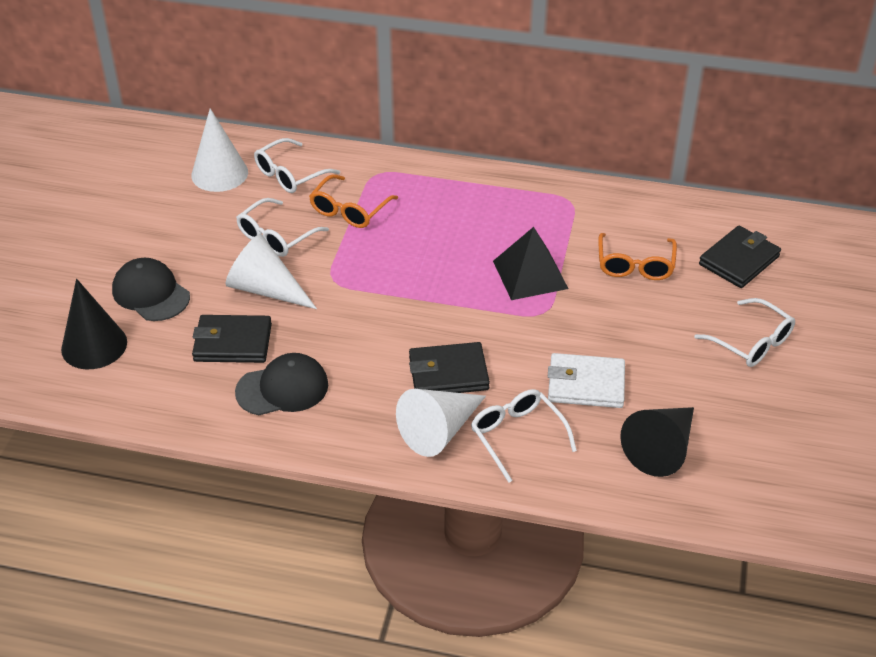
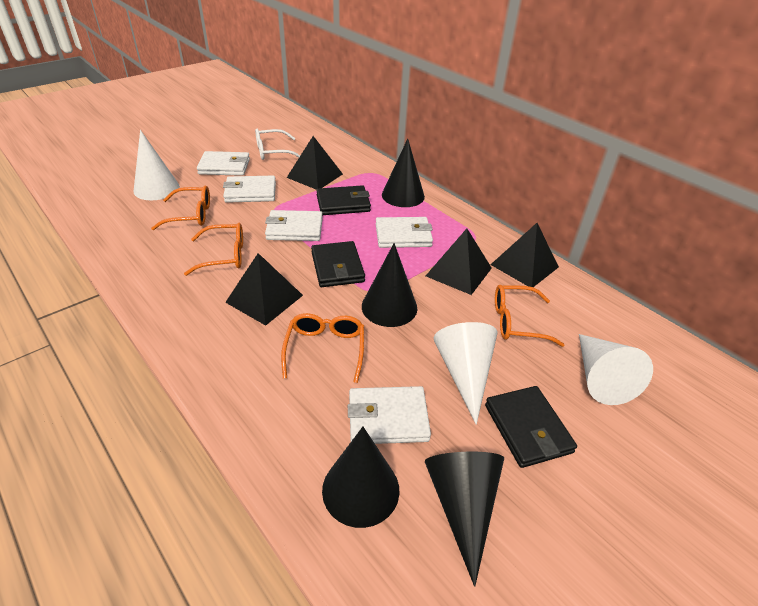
black cap: [112,258,190,321] [235,353,328,415] = 2 -> none = 0
black cone: [61,279,127,369] [620,407,694,477] = 2 -> [322,427,399,528] [362,243,417,327] [382,139,425,207] [424,452,504,587] = 4
black pyramid: [493,227,569,300] = 1 -> [225,253,303,326] [287,136,343,190] [426,229,492,295] [490,223,559,287] = 4
orange glasses: [309,174,398,228] [598,233,677,280] = 2 -> [151,185,210,230] [184,223,243,276] [281,313,364,383] [495,285,564,347] = 4
white glasses: [236,198,329,257] [254,138,340,193] [471,389,577,483] [694,298,795,367] = 4 -> [255,129,301,160] = 1
white wallet: [548,353,625,408] = 1 -> [197,151,250,176] [223,176,276,203] [265,210,323,241] [348,386,431,444] [376,217,433,248] = 5

